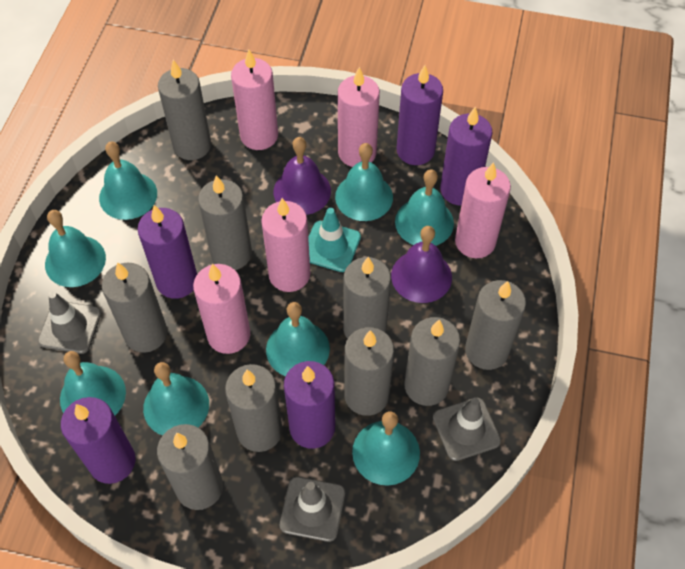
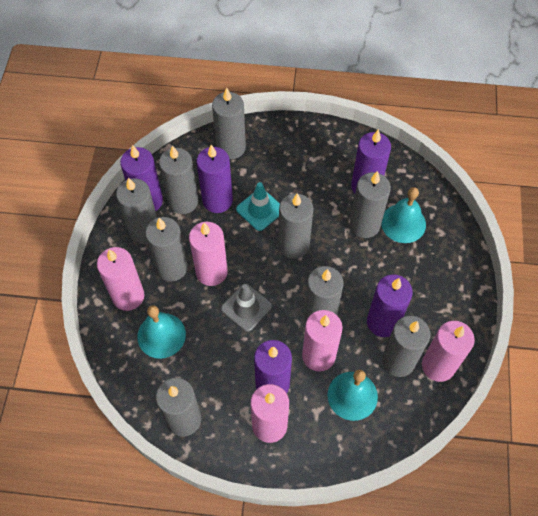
grey traffic cone: [38,291,101,354] [280,477,345,542] [433,398,501,461] = 3 -> [221,284,272,332] = 1
purple bell: [274,137,331,215] [391,226,452,303] = 2 -> none = 0
turquoise bell: [45,210,106,287] [60,351,126,415] [99,141,157,220] [143,362,209,435] [266,302,330,376] [335,143,393,221] [352,411,420,486] [395,169,454,246] = 8 -> [137,305,186,359] [327,370,378,421] [381,187,426,243] = 3

